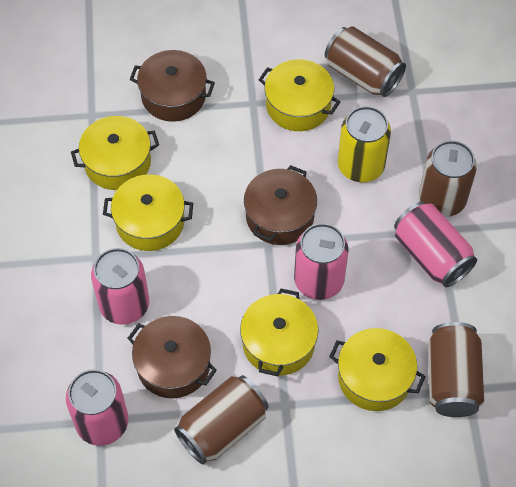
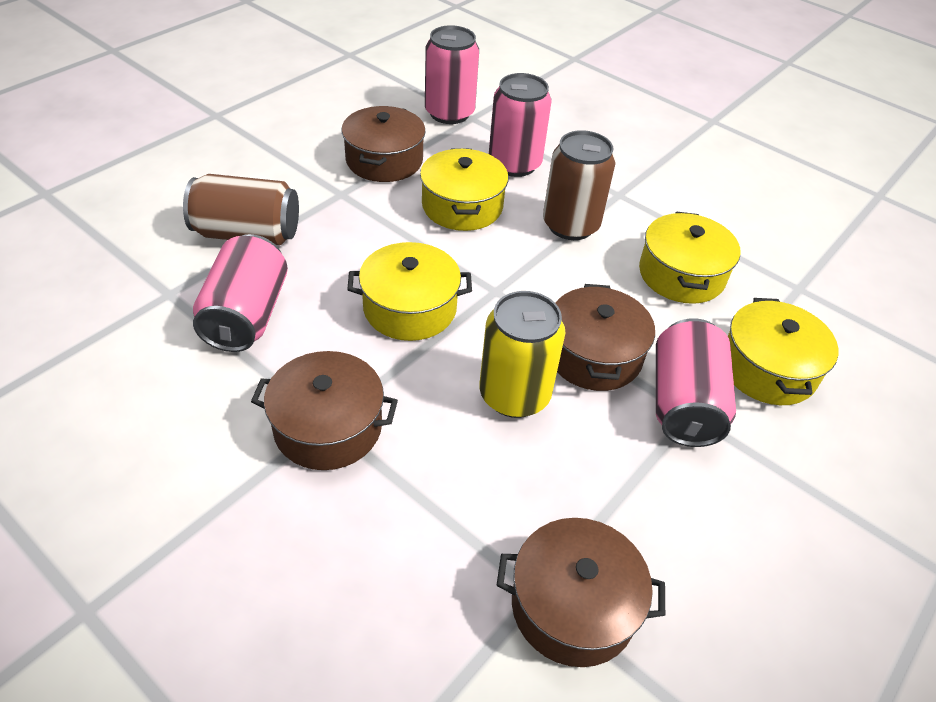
brown can: [174,375,269,465] [325,26,406,97] [419,140,477,217] [428,322,484,417] = 4 -> [183,174,299,245] [543,130,616,240] = 2
brown pot: [127,316,217,398] [130,50,215,122] [244,165,317,245] = 3 -> [251,351,398,470] [342,106,426,182] [497,518,665,667] [556,284,655,391] = 4
yellow pot: [71,116,159,190] [103,174,193,251] [240,289,318,376] [259,59,340,131] [329,328,426,411] = 5 -> [347,242,472,341] [420,148,508,231] [639,211,740,304] [728,298,838,405] = 4

